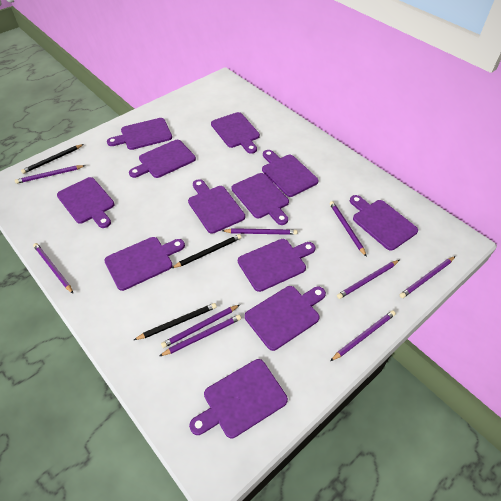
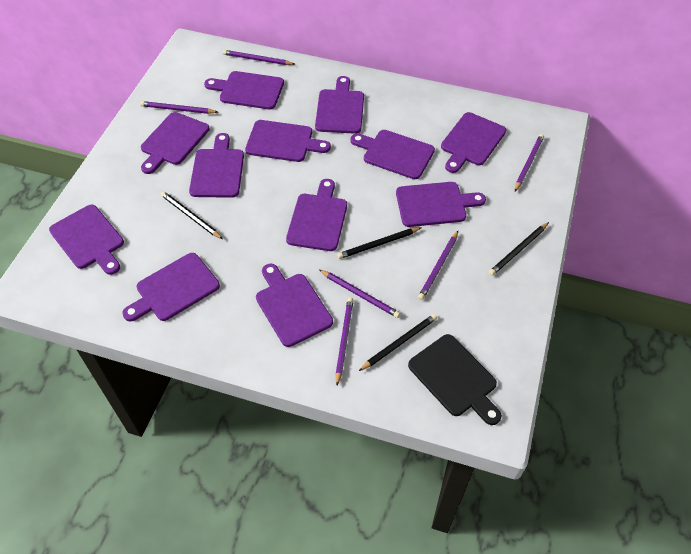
black cutting board: none = 0 -> [408,334,502,425] = 1
black pencil: [21,144,84,174] [134,303,217,340] [172,234,242,268] = 3 -> [161,191,223,239] [337,228,421,259] [359,314,437,371] [489,222,549,276] = 4
purple pencil: [15,165,86,184] [33,243,73,293] [160,315,241,356] [161,305,240,348] [222,228,298,235] [330,201,367,257] [330,310,396,361] [337,260,399,299] [399,256,455,298] = 9 -> [140,101,218,114] [223,50,294,65] [320,270,400,318] [335,297,354,385] [418,231,458,300] [515,134,544,191] = 6

